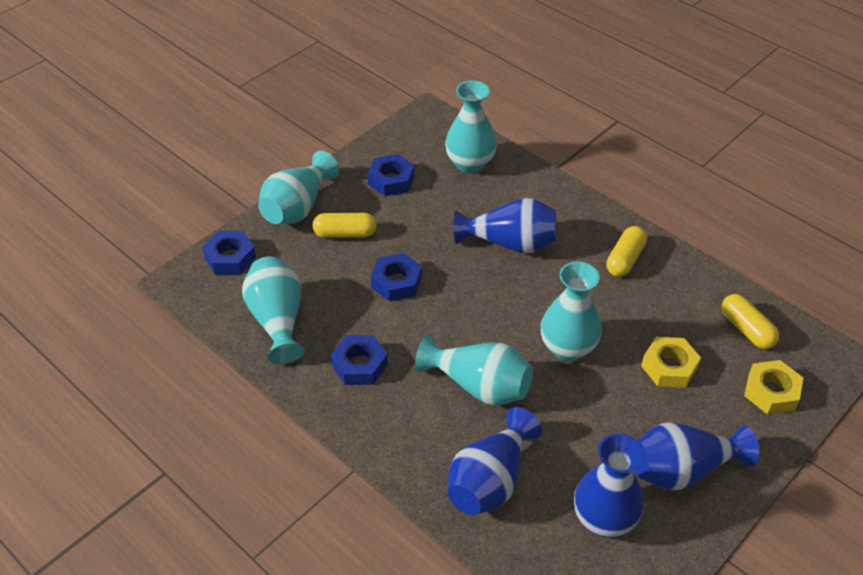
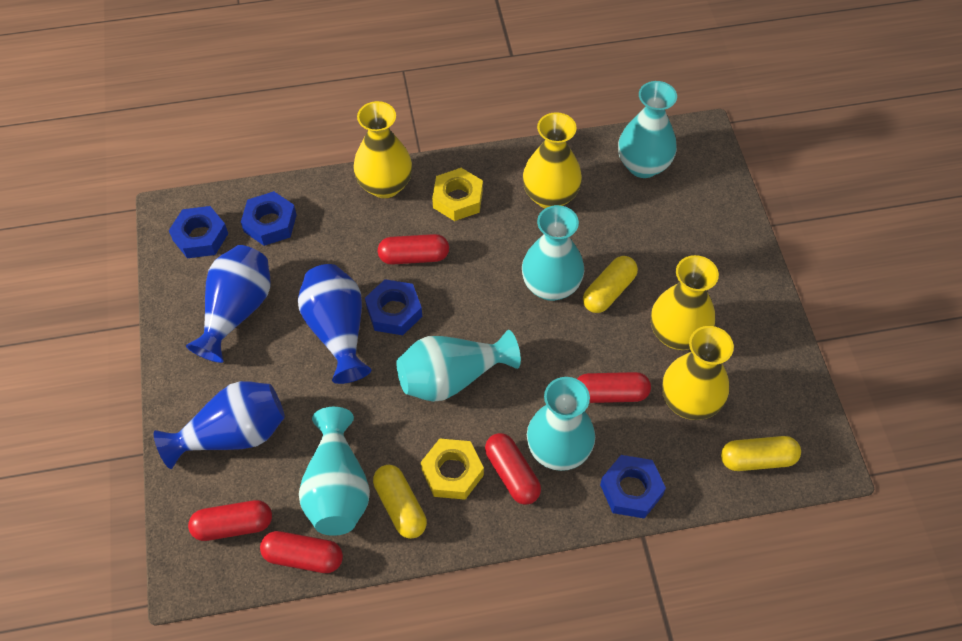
blue vase: [448,407,542,515] [454,198,557,254] [574,433,645,537] [635,422,759,490] = 4 -> [154,381,285,469] [186,245,271,363] [298,264,371,384] = 3
red capsule: none = 0 -> [188,500,272,541] [260,531,343,573] [378,234,449,265] [485,433,541,505] [577,372,651,403] = 5
yellow vase: none = 0 -> [353,101,413,198] [523,112,582,208] [651,255,719,350] [662,326,734,420] = 4

